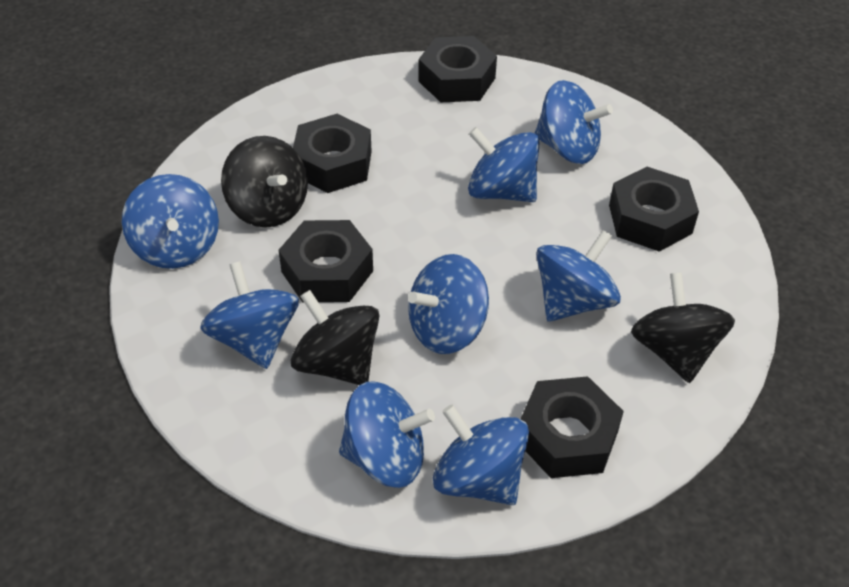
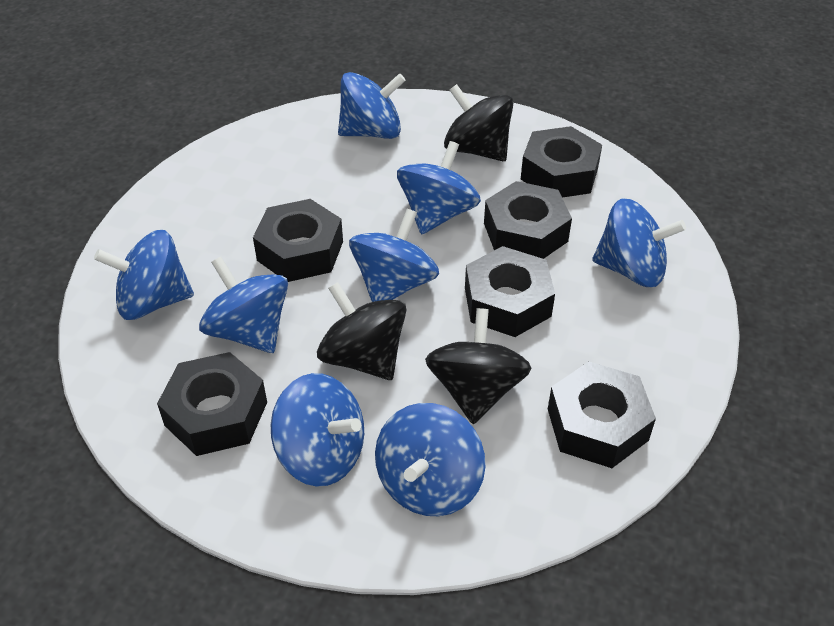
black nut: [278,220,373,302] [293,114,371,193] [418,36,497,102] [521,376,624,478] [609,167,699,252] = 5 -> [157,352,267,456] [253,199,343,282] [465,246,555,337] [484,181,572,259] [521,126,602,198] [548,362,656,468] = 6

